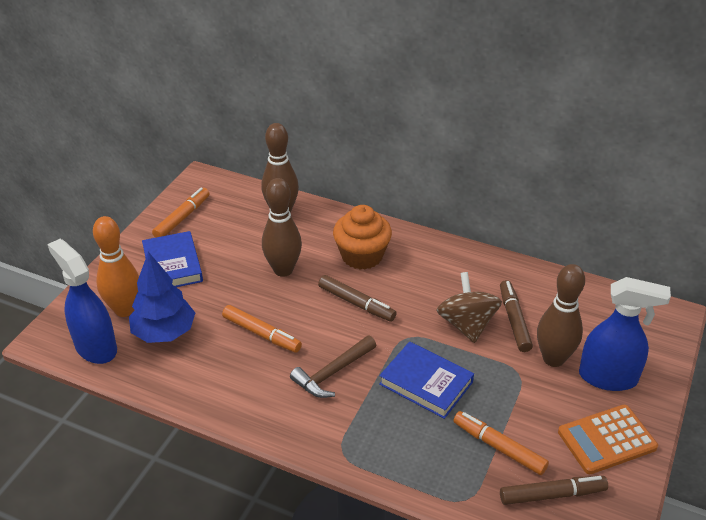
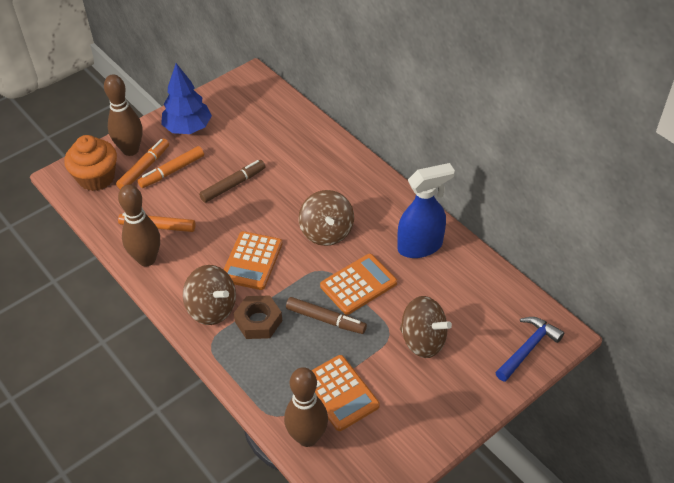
blue book: [142,231,203,287] [379,341,474,419] = 2 -> none = 0
blue hammer: none = 0 -> [495,317,564,382] = 1
blue spray bottle: [48,239,117,364] [579,277,671,391] = 2 -> [397,163,455,258] = 1
brown hammer: [290,335,376,398] = 1 -> none = 0
brown marker: [318,275,397,322] [500,280,533,352] [500,476,608,505] = 3 -> [199,160,265,203] [286,297,367,334] = 2
brown nut: none = 0 -> [233,295,282,339] = 1
brown spinning top: [436,272,502,343] = 1 -> [183,265,236,325] [299,190,354,246] [400,296,452,358] = 3
orange bowling pin: [93,216,139,317] = 1 -> none = 0
orange calculator: [558,405,658,474] = 1 -> [224,231,283,290] [311,355,380,431] [320,254,397,315] = 3

